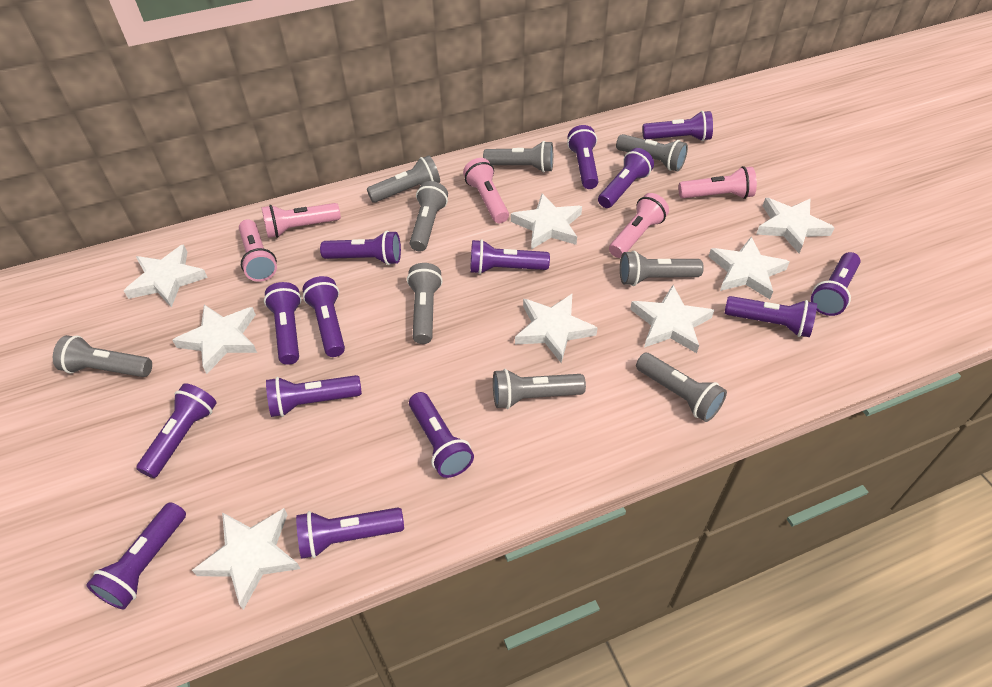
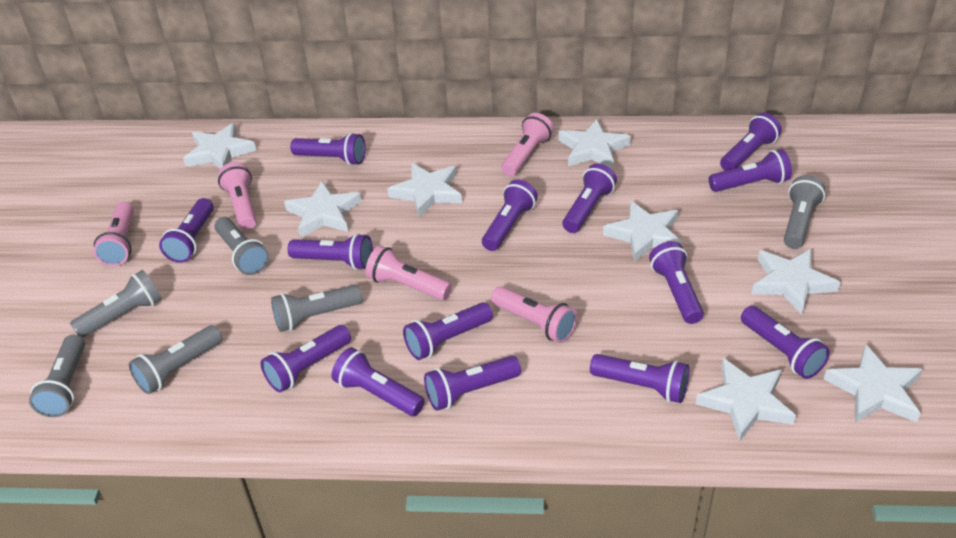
grey flashlight: [53,335,152,377] [367,155,440,203] [407,263,443,344] [410,181,448,252] [483,141,553,173] [493,369,586,409] [616,134,688,171] [620,251,704,286] [636,353,727,422] = 9 -> [29,335,85,417] [70,270,162,338] [129,325,222,394] [214,217,269,275] [271,285,362,332] [784,175,825,249] = 6

